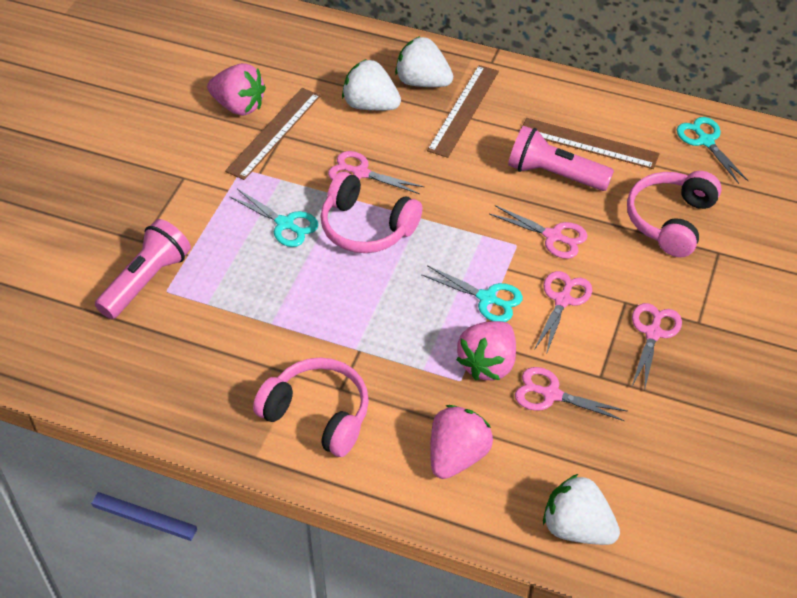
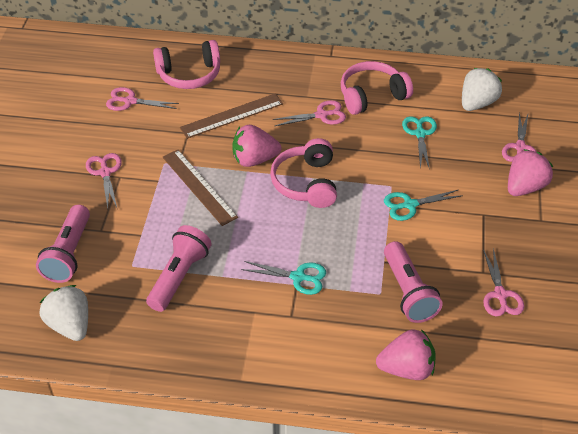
brown ruler: [225,88,320,180] [427,65,499,158] [522,118,660,169] = 3 -> [163,150,238,226] [180,93,283,139] = 2
pink flashlight: [95,219,191,319] [508,126,614,191] = 2 -> [36,205,90,283] [146,225,212,312] [384,241,443,323] = 3
white strawberry: [342,59,401,111] [395,36,453,87] [543,474,620,545] = 3 -> [39,285,88,341] [462,68,502,111] = 2

